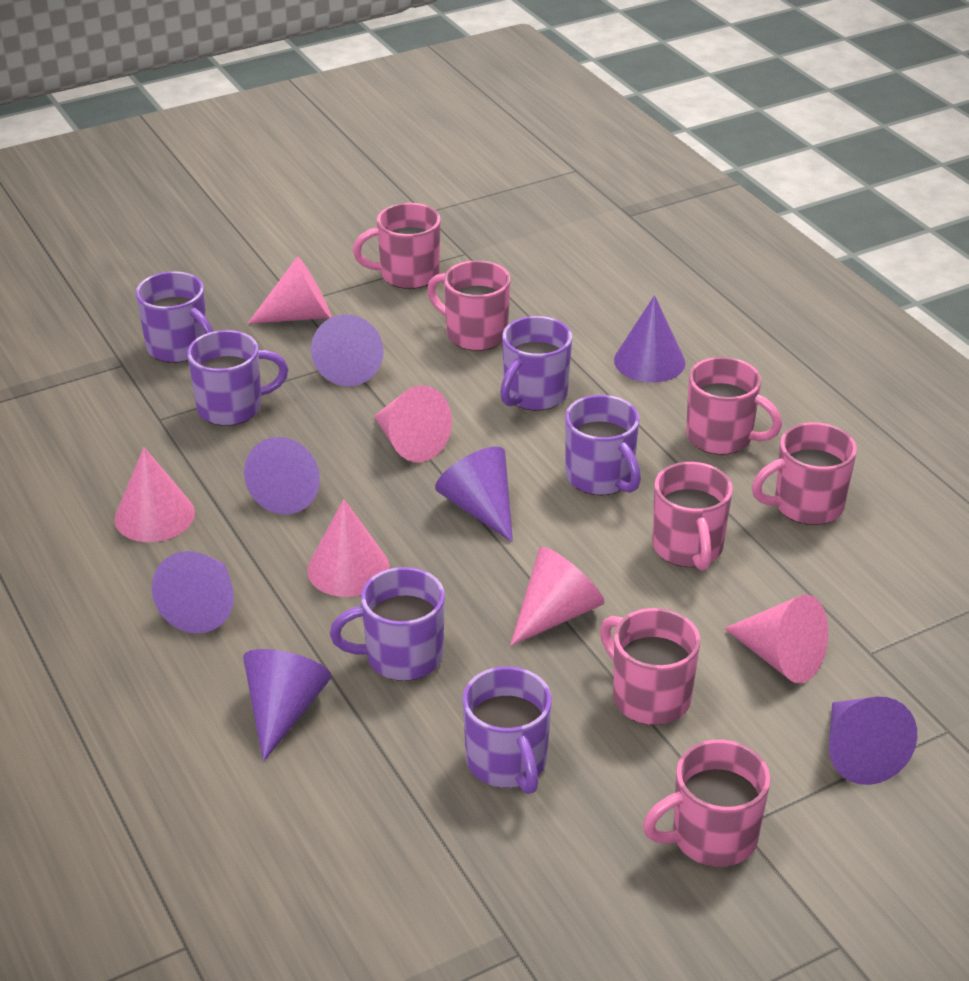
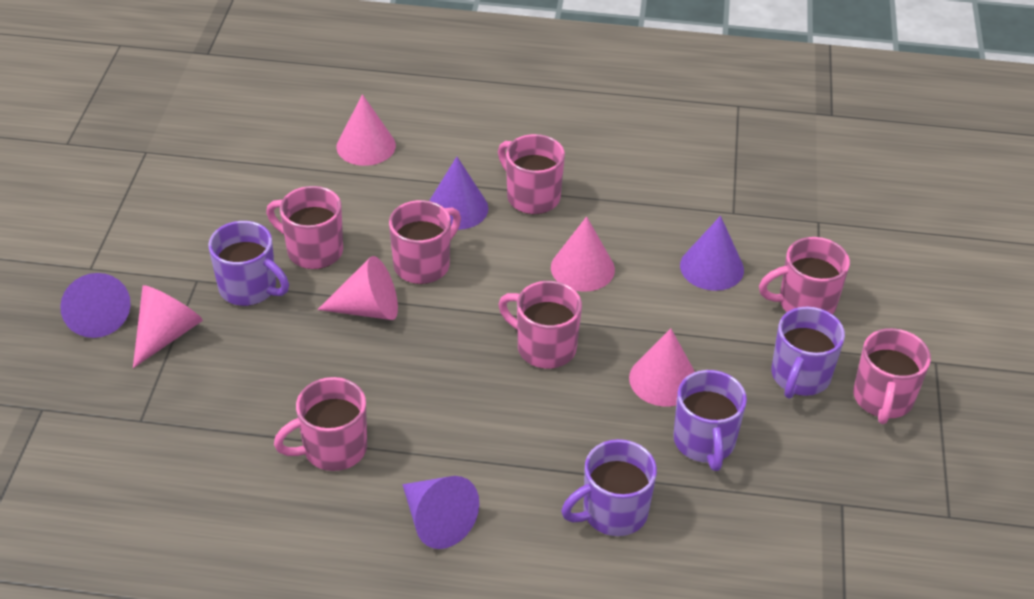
pink cone: [114,447,195,542] [248,256,331,324] [307,499,390,597] [374,386,452,462] [510,547,605,646] [724,594,828,683] = 6 -> [133,285,203,368] [317,256,398,320] [336,94,396,166] [551,216,615,292] [629,328,695,407] = 5
purple cone: [152,551,234,633] [243,649,332,762] [244,437,320,514] [311,315,383,386] [435,447,513,542] [614,295,685,383] [829,697,917,785] = 7 -> [60,273,131,338] [402,476,479,549] [429,157,488,230] [680,216,744,291] = 4
purple mug: [136,271,214,363] [187,330,288,426] [330,567,445,681] [463,666,552,794] [500,316,572,411] [565,395,641,495] = 6 -> [208,221,289,306] [561,439,657,536] [673,370,747,471] [771,307,845,399] = 4

